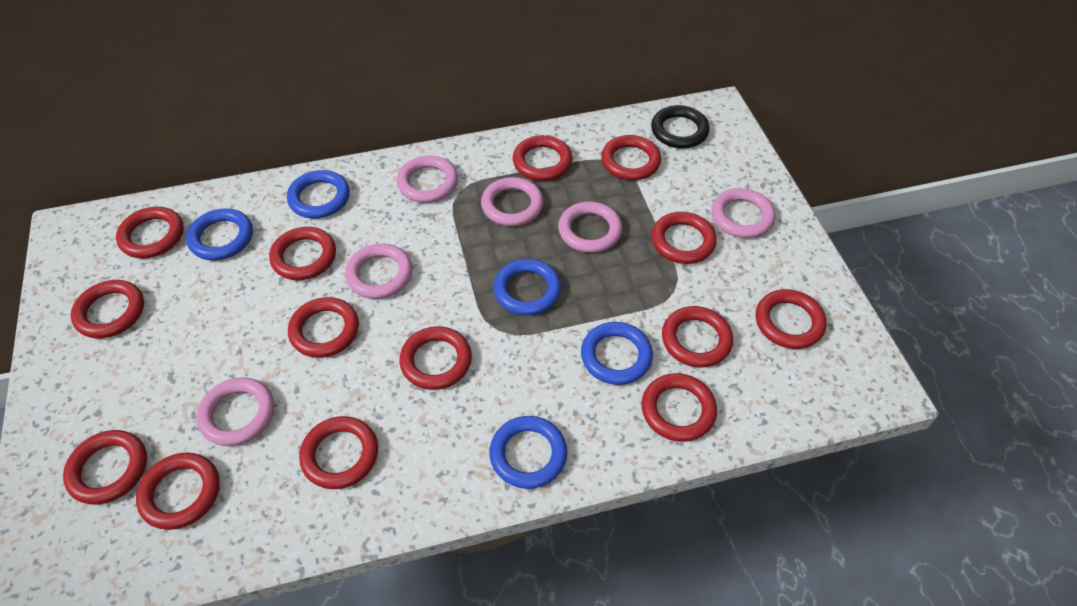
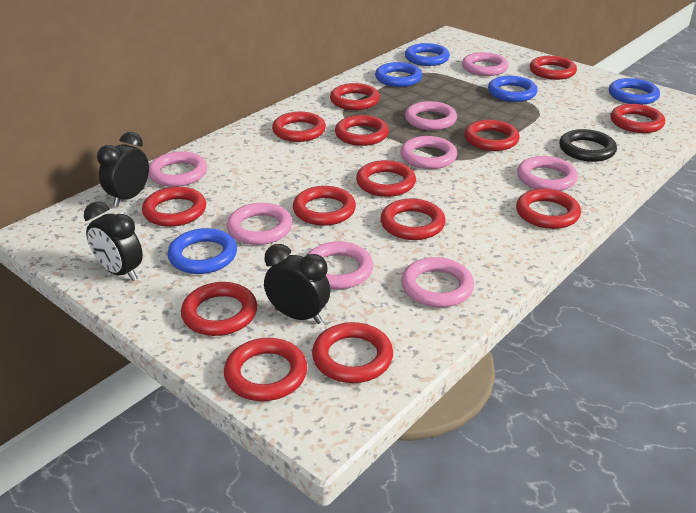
black clock: none = 0 -> [84,202,143,281] [97,132,149,207] [264,244,330,324] = 3
pink ring: [197,377,274,446] [345,244,412,299] [397,156,458,203] [481,177,544,226] [558,201,622,253] [711,188,775,238] = 6 -> [148,151,207,187] [227,203,292,245] [306,241,373,289] [400,136,457,169] [401,257,474,307] [405,101,457,130] [462,52,508,76] [517,156,578,191] = 8

